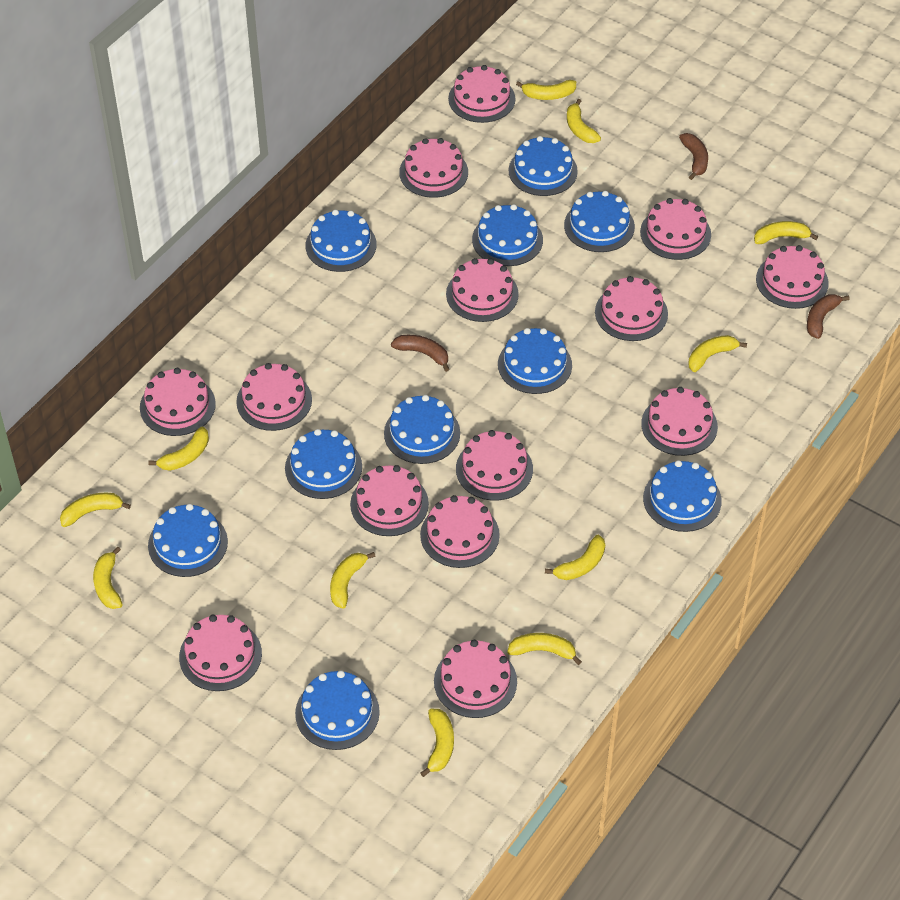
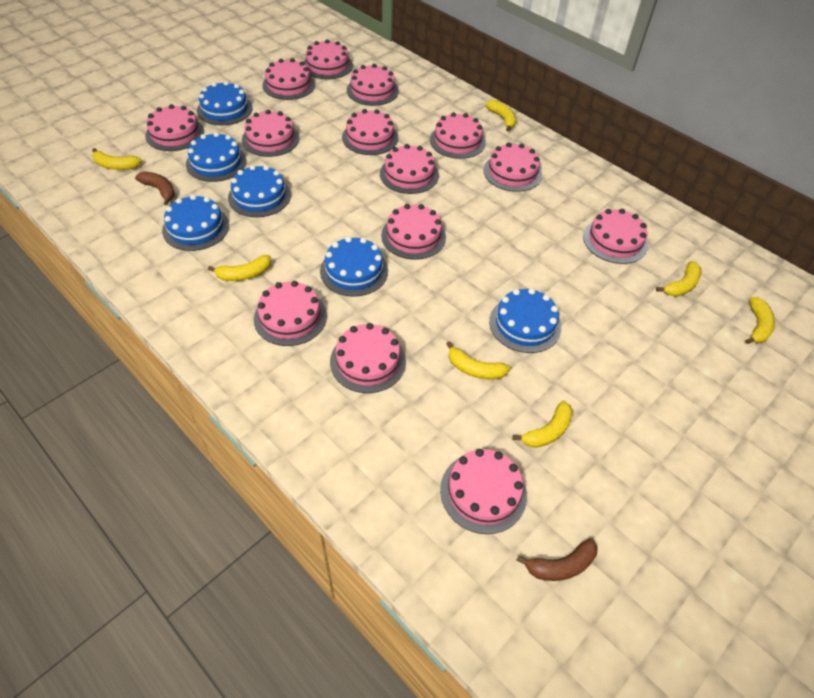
blue cake: [148,504,228,577] [285,429,362,499] [295,670,380,750] [306,210,377,272] [384,395,460,464] [472,204,543,266] [498,328,572,394] [508,136,578,196] [564,191,635,252] [643,460,722,532] = 10 -> [162,195,229,251] [186,132,247,182] [197,81,253,125] [228,165,291,217] [320,237,388,297] [489,288,561,353] = 6
brown banana: [391,335,449,372] [679,133,708,180] [807,294,850,339] = 3 -> [135,172,175,205] [516,538,598,581] = 2
yellow banana: [60,493,131,527] [93,546,123,609] [148,427,209,471] [330,552,376,609] [420,709,454,777] [507,633,582,665] [516,80,576,100] [545,535,605,580] [567,99,601,143] [688,335,747,372] [754,221,818,244] = 11 -> [92,148,142,170] [208,255,271,281] [446,341,510,379] [485,100,516,131] [512,401,573,448] [656,261,702,297] [745,297,775,344] = 7

